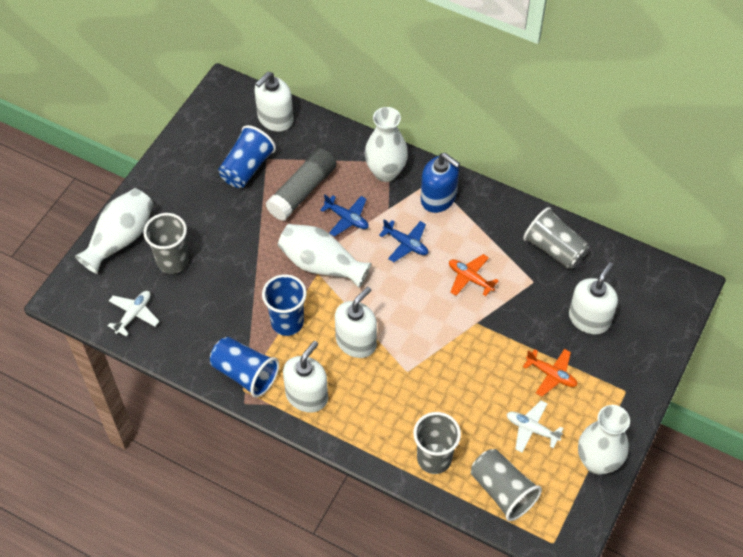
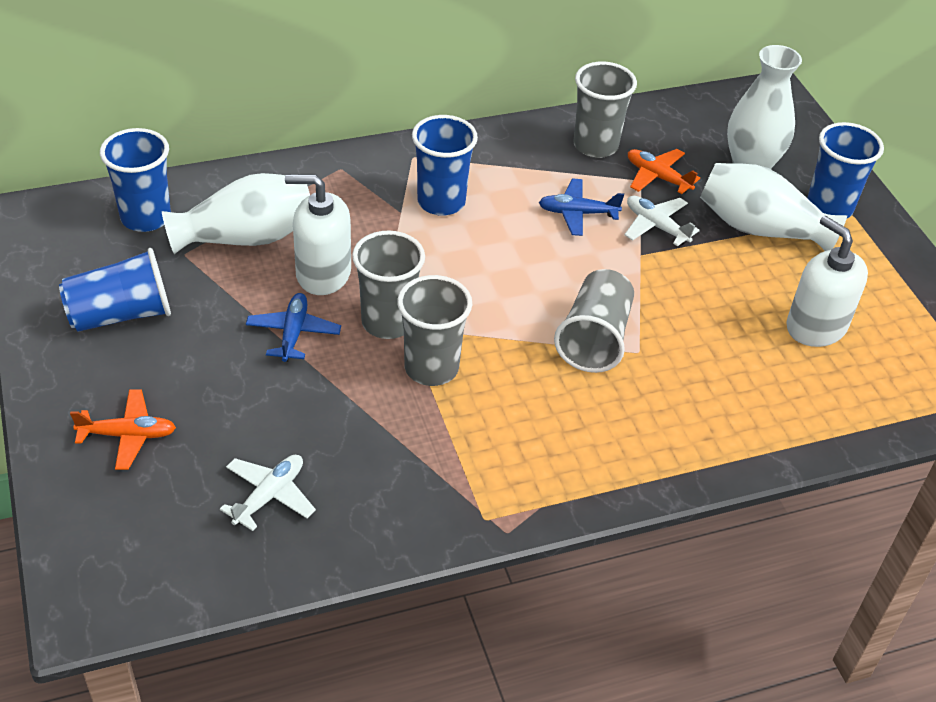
blue cup: [210,337,279,398] [218,125,276,188] [262,274,307,336] = 3 -> [59,248,171,332] [100,128,171,232] [412,115,478,216] [807,122,884,218] = 4
blue soap dispenser: [421,153,460,213] = 1 -> none = 0
grey glue stick: [266,148,336,221] = 1 -> none = 0
white soap dispenser: [254,72,293,132] [283,341,328,413] [335,287,377,358] [569,262,618,334] = 4 -> [285,174,351,295] [786,216,868,347] = 2
white vase: [75,188,153,274] [278,224,371,288] [365,107,408,182] [578,405,630,475] = 4 -> [162,173,310,254] [700,163,847,251] [727,45,802,169] = 3

